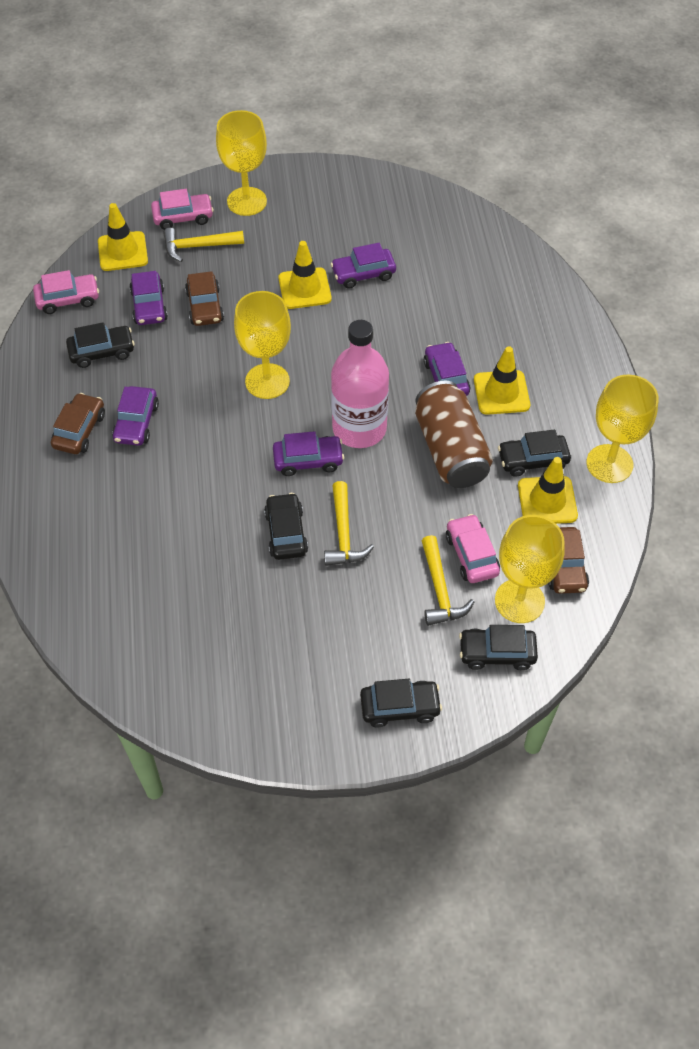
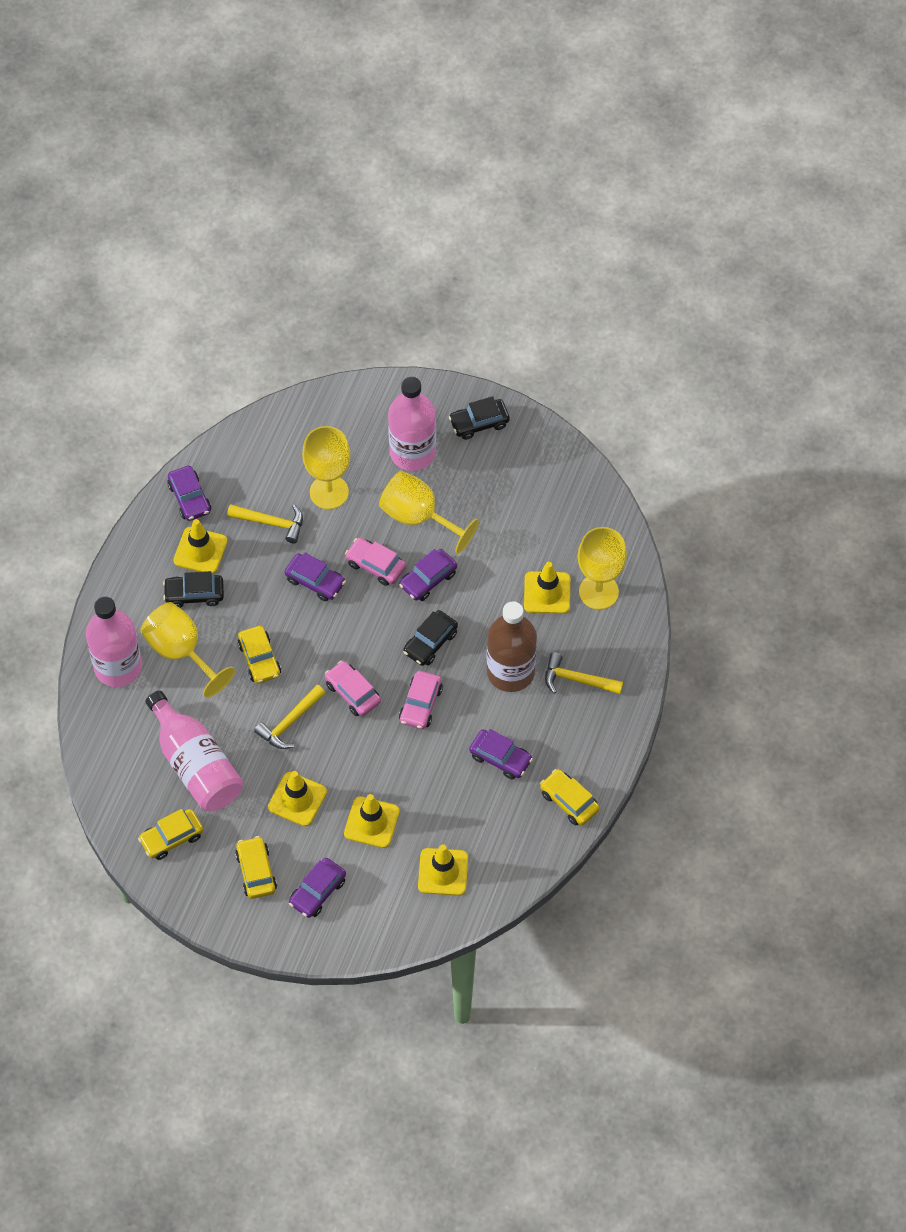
black car: [66,322,135,368] [264,493,308,560] [360,679,442,728] [459,625,538,670] [498,429,571,477] = 5 -> [163,571,224,608] [403,610,458,666] [449,396,510,440] = 3
brown bottle: none = 0 -> [487,601,537,692] = 1
brown can: [415,381,493,488] = 1 -> none = 0
brown car: [51,393,105,454] [185,271,224,326] [548,527,589,594] = 3 -> none = 0
pink bottle: [331,320,389,448] = 1 -> [86,596,142,687] [146,691,243,811] [388,377,436,471] = 3
yellow car: none = 0 -> [138,809,203,860] [235,836,277,899] [238,626,281,684] [540,769,600,826] = 4
yellow traffic cone: [98,203,148,271] [278,241,332,309] [474,346,530,415] [518,457,578,524] = 4 -> [173,519,228,574] [268,771,327,826] [344,794,400,848] [418,844,468,896] [524,562,570,614] = 5

